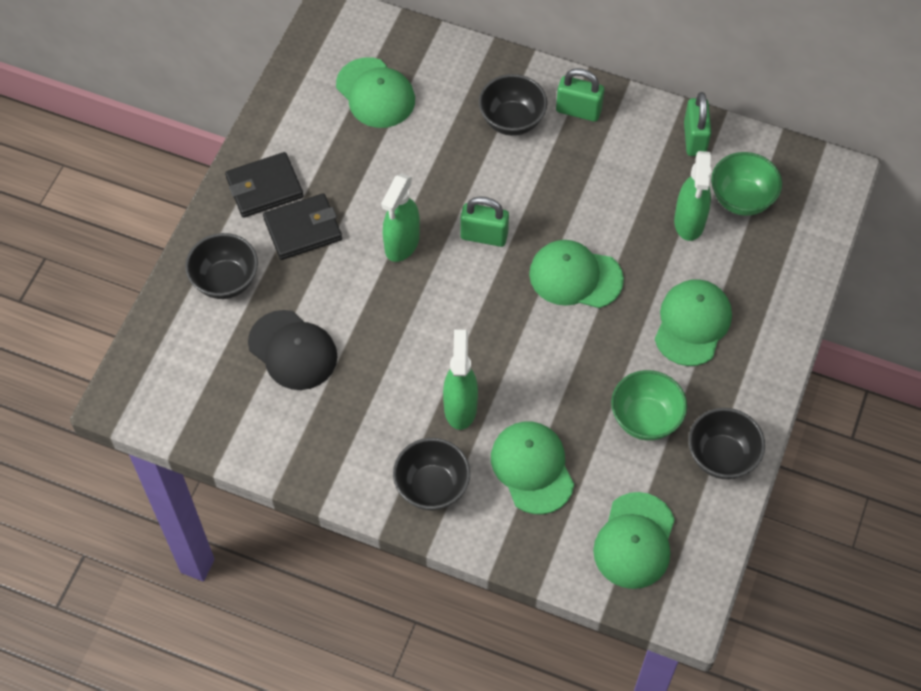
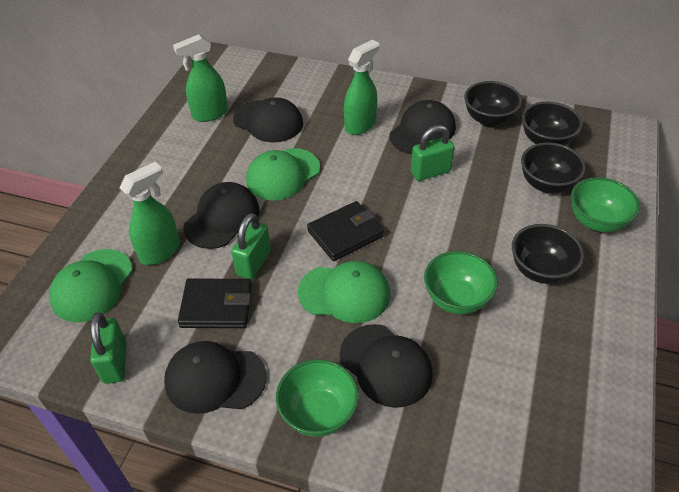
black cap: [248,310,338,390] = 1 -> [164,341,267,414] [183,182,260,249] [233,97,303,143] [340,324,433,408] [390,100,456,154] = 5
green bowl: [611,370,687,441] [711,152,782,216] = 2 -> [276,359,359,437] [424,251,498,314] [571,177,640,232] = 3
green cap: [336,57,415,128] [491,421,574,515] [529,240,624,308] [593,492,675,589] [655,279,732,366] = 5 -> [49,249,132,322] [246,148,320,201] [298,261,390,323] = 3

